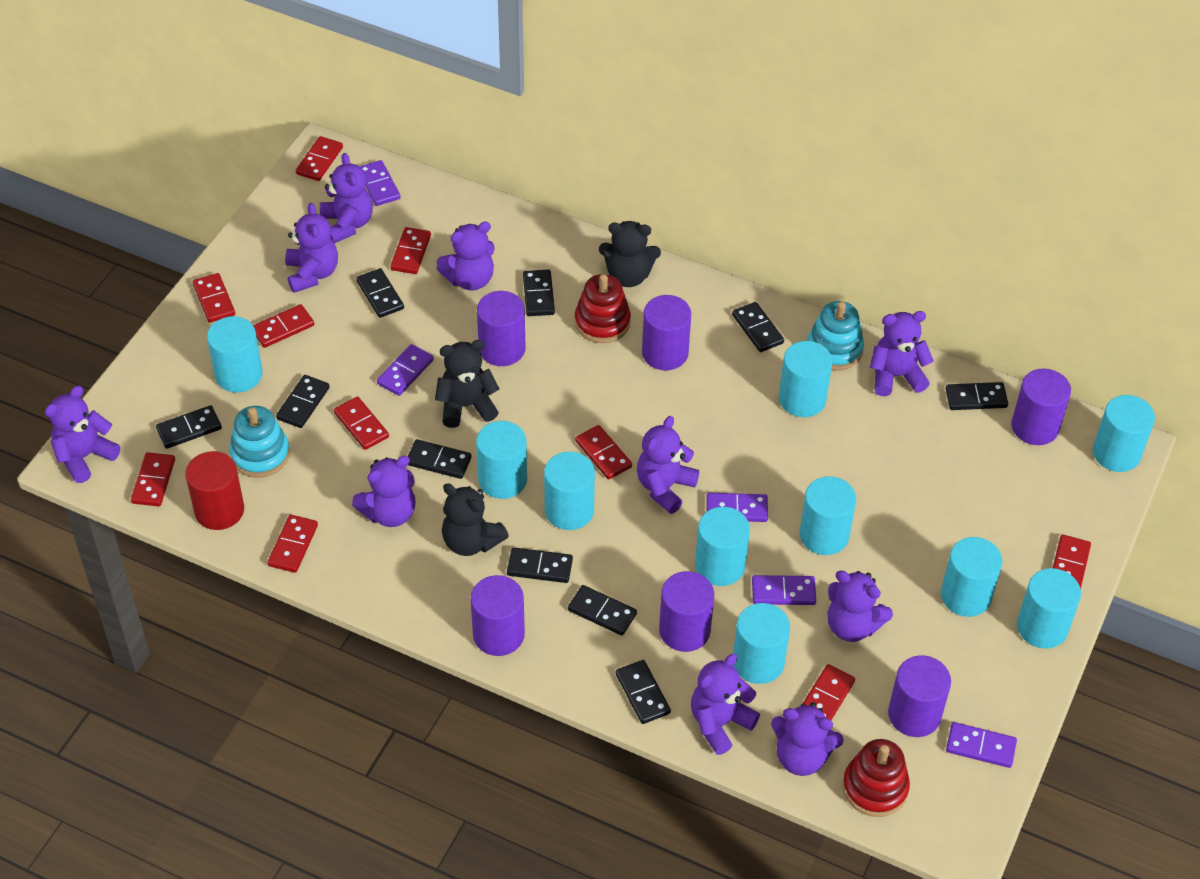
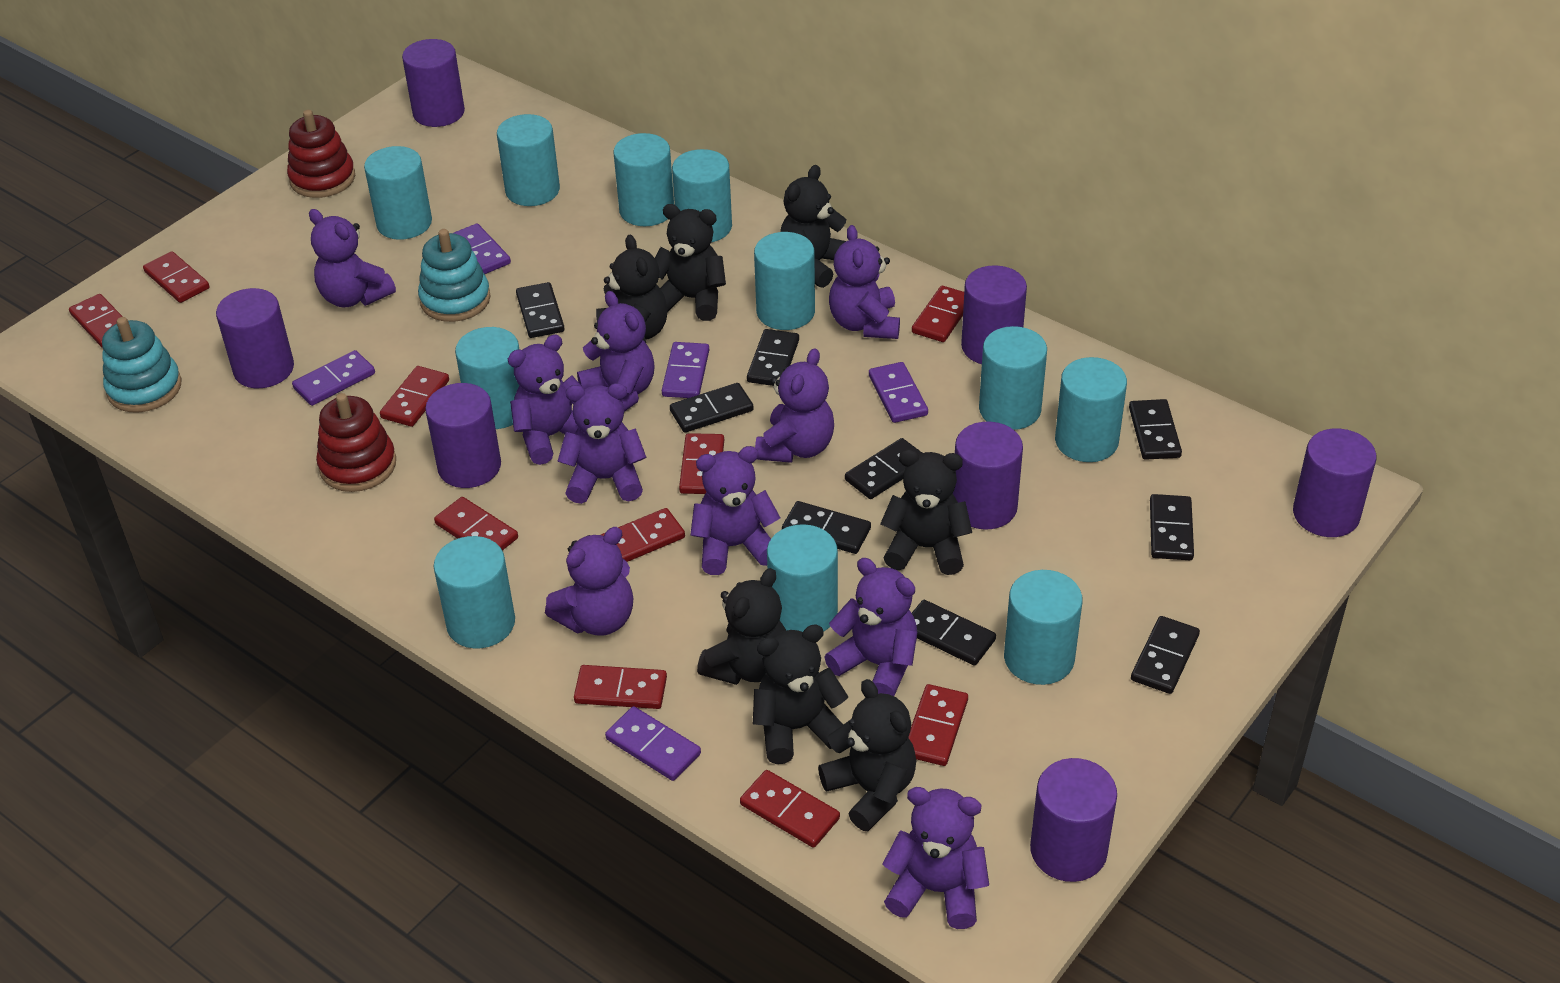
black domino: [156,405,222,449] [276,375,329,428] [356,268,404,318] [408,439,472,479] [507,547,573,583] [523,269,555,316] [568,585,637,635] [616,660,671,724] [732,302,784,352] [946,382,1008,410] = 10 -> [516,282,565,338] [670,383,754,433] [747,329,799,386] [782,501,871,554] [845,438,922,499] [912,600,996,666] [1129,399,1182,460] [1131,616,1200,694] [1150,494,1194,560] = 9
black teddy bear: [435,340,499,428] [442,483,509,556] [599,221,661,287] = 3 -> [596,235,668,343] [655,204,726,321] [697,568,786,685] [753,624,848,764] [780,165,846,288] [818,679,916,831] [880,449,972,575] = 7
purple cylinder: [471,575,525,656] [477,291,525,366] [642,295,691,370] [659,571,714,652] [888,655,951,737] [1012,369,1071,445] = 6 -> [216,288,294,388] [402,39,465,127] [425,383,501,488] [953,422,1023,530] [961,265,1027,364] [1030,758,1117,882] [1293,429,1377,537] = 7
red cylinder: [185,451,244,530] = 1 -> none = 0
turquoise cylinder: [207,316,263,393] [476,421,527,499] [544,452,595,530] [695,507,750,586] [733,603,790,684] [779,341,832,417] [799,476,856,555] [941,537,1003,617] [1017,568,1081,649] [1093,395,1155,472] = 10 -> [364,146,432,240] [433,536,515,649] [455,327,520,429] [497,114,560,206] [613,133,674,226] [672,149,732,242] [754,232,815,330] [767,524,838,632] [979,326,1047,430] [1004,570,1082,685] [1055,357,1127,462] = 11

